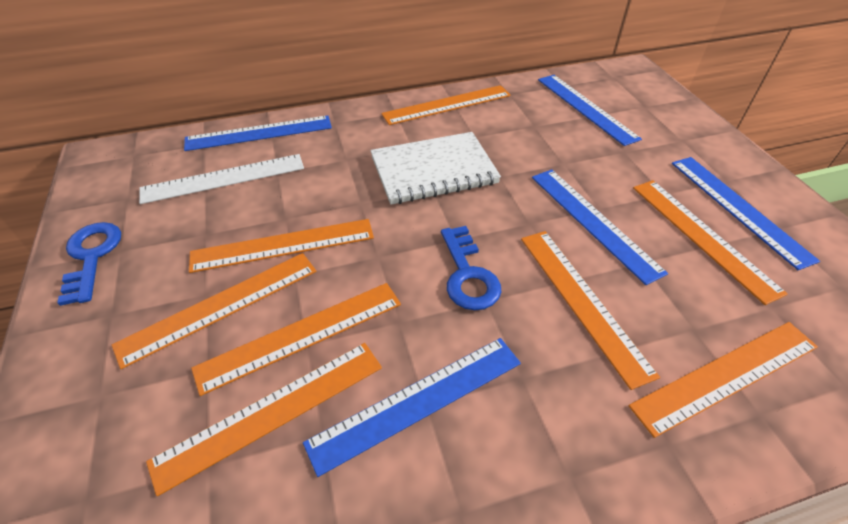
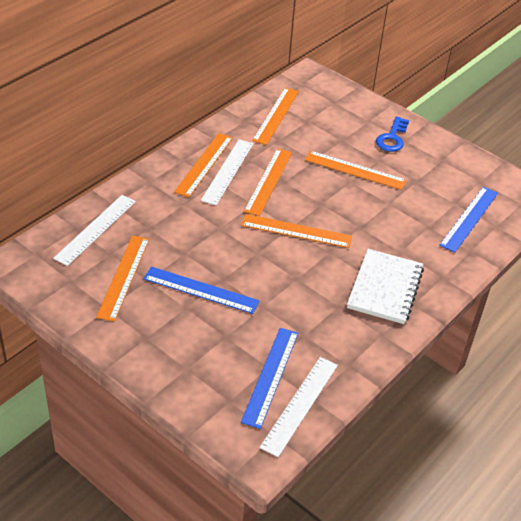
blue key: [57,222,121,306] [441,226,501,310] = 2 -> [376,116,409,152] = 1
blue ruler: [184,115,332,151] [303,338,521,477] [532,169,668,285] [538,75,642,146] [672,157,820,270] = 5 -> [143,267,260,314] [241,328,298,429] [439,187,498,252] = 3
orange ruler: [112,253,316,369] [146,343,382,496] [189,219,374,273] [191,283,401,396] [381,85,511,125] [521,231,660,390] [629,322,818,438] [633,180,788,305] = 8 -> [96,236,149,322] [174,133,233,197] [241,214,352,248] [244,148,292,216] [252,88,299,145] [305,151,406,190] = 6
white ruler: [139,154,304,204] = 1 -> [53,195,136,266] [201,139,253,205] [260,357,338,457] = 3

